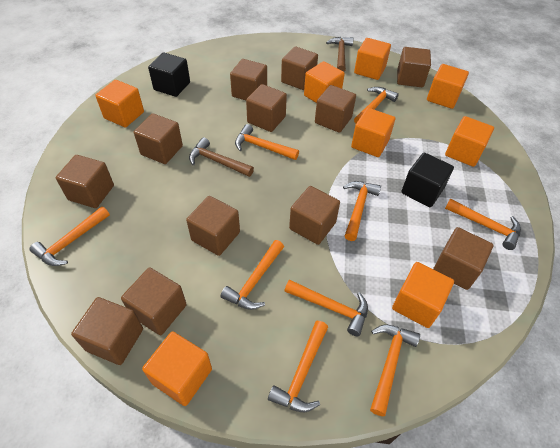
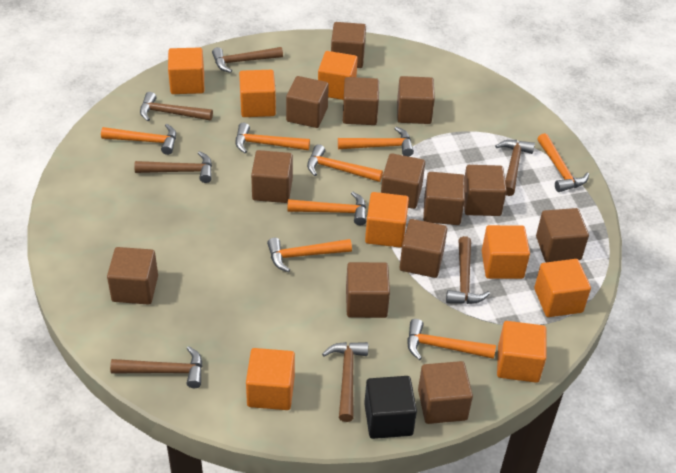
black cube: [148,52,190,97] [401,153,454,207] = 2 -> [364,376,417,439] = 1
brown cube: [56,155,114,208] [71,297,143,365] [121,268,187,335] [134,113,183,164] [186,196,240,256] [230,59,267,100] [246,84,287,132] [281,46,318,90] [289,186,340,245] [315,85,356,133] [397,47,431,87] [433,227,493,290] = 12 -> [107,247,158,305] [251,150,293,203] [286,76,329,128] [331,22,366,68] [343,77,379,125] [346,262,390,318] [381,153,425,209] [397,76,435,124] [399,219,447,278] [418,361,473,424] [423,172,465,225] [464,165,507,216] [536,208,589,262] = 13
brown hammer: [189,137,254,177] [326,37,353,72] = 2 -> [110,346,203,388] [134,151,212,183] [140,92,213,121] [212,47,283,73] [322,342,368,422] [446,236,490,304] [495,140,535,196] = 7
orange hammer: [30,206,110,266] [220,240,284,310] [235,124,299,160] [268,321,328,412] [284,280,368,336] [343,181,381,241] [354,87,399,123] [370,325,420,416] [445,199,521,250] = 9 -> [101,124,176,155] [236,123,310,153] [267,238,352,272] [287,192,366,225] [307,144,383,182] [338,127,414,157] [407,319,496,360] [537,133,589,192] = 8

